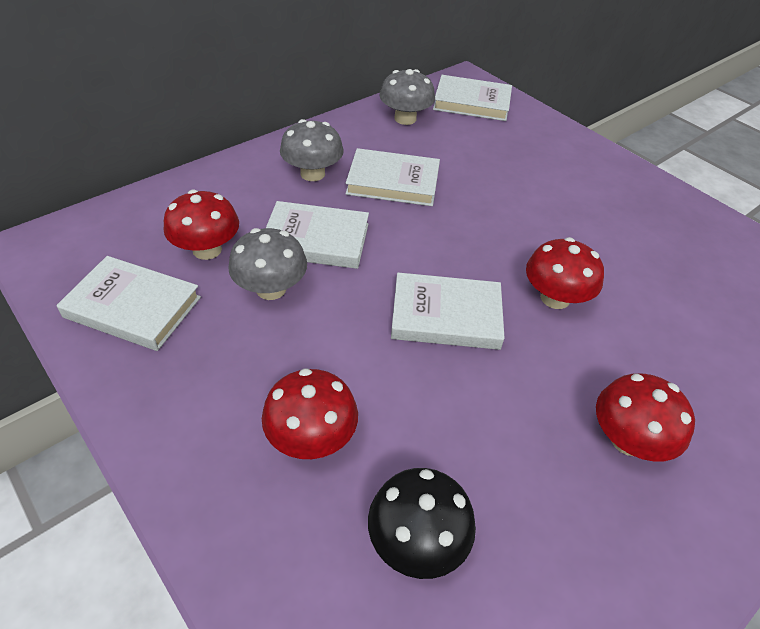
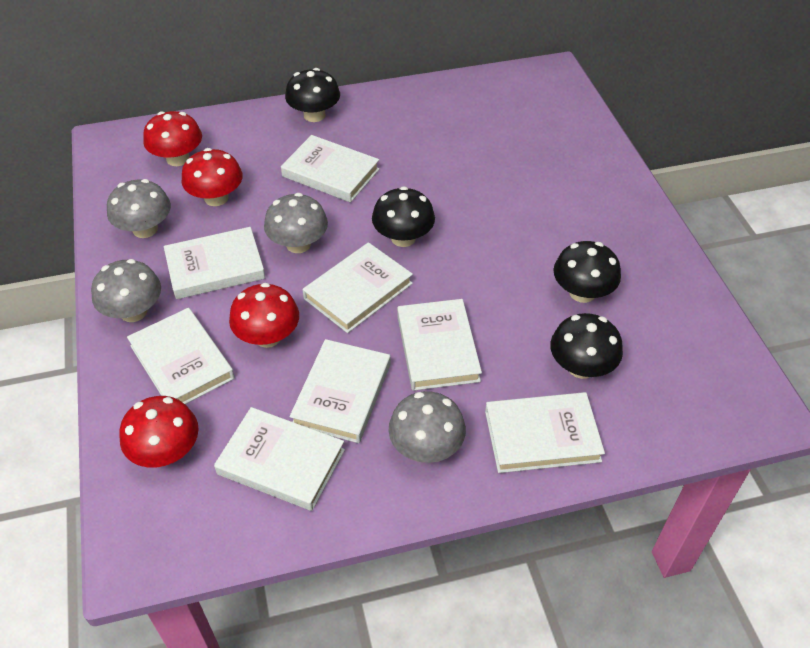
black mushroom: [368,468,476,579] = 1 -> [285,68,340,122] [372,186,435,247] [550,313,623,379] [553,241,621,303] = 4
grey mushroom: [228,228,307,300] [280,119,344,181] [380,69,435,125] = 3 -> [91,259,161,322] [107,179,171,238] [264,193,328,253] [389,391,466,463] = 4
white book: [57,256,201,351] [266,201,369,269] [345,148,440,206] [391,272,505,350] [433,75,512,121] = 5 -> [127,308,235,404] [164,227,265,299] [214,407,345,511] [281,135,380,202] [289,339,391,443] [302,242,413,333] [397,299,482,391] [485,392,605,473] = 8

